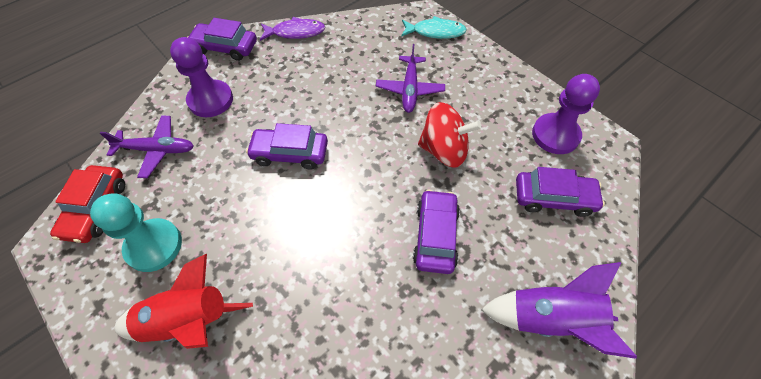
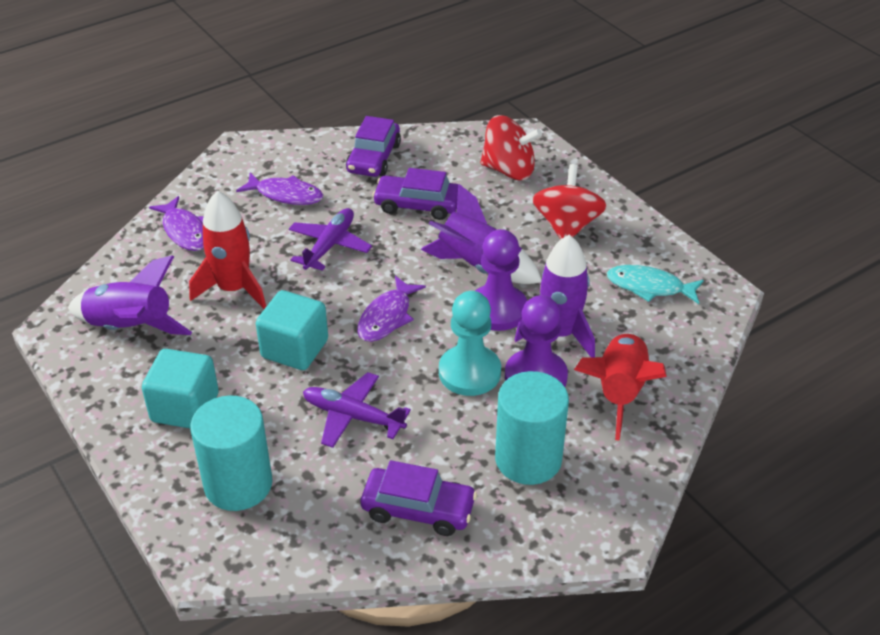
purple car: [188,18,257,61] [246,123,328,170] [413,190,460,274] [516,167,605,217] = 4 -> [346,116,401,177] [361,460,477,536] [372,168,458,220] = 3
purple fish: [260,17,325,41] = 1 -> [149,196,204,251] [236,173,323,205] [357,276,426,342] = 3
purple rocket: [481,262,637,359] = 1 -> [68,256,192,335] [421,184,542,284] [514,235,595,357] = 3
red car: [50,165,125,243] = 1 -> none = 0
red rocket: [114,254,253,349] = 1 -> [189,190,266,309] [574,332,667,441] = 2
red spinning top: [418,102,482,167] = 1 -> [480,115,542,180] [532,164,607,239] = 2
turquoise cube: none = 0 -> [142,349,219,428] [256,290,328,370] = 2
turquoise cylinder: none = 0 -> [190,396,273,511] [495,371,569,485] = 2

